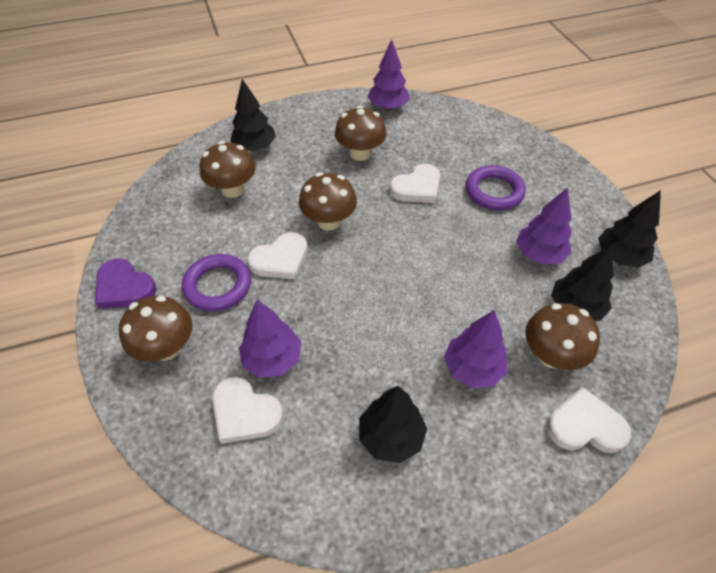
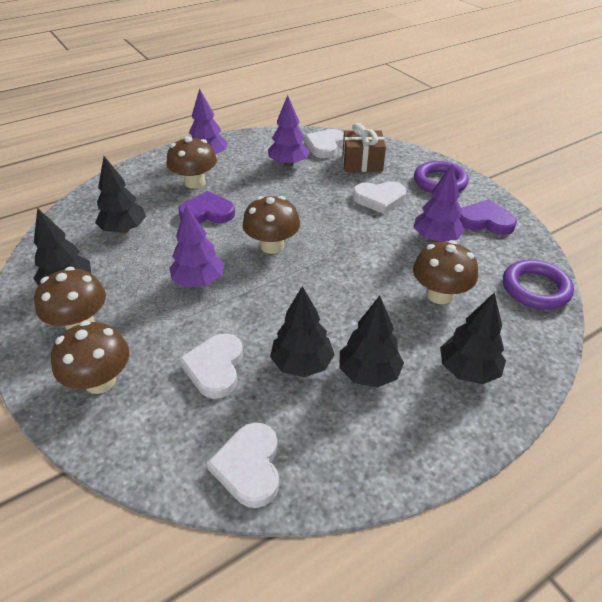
black tree: [230,79,276,151] [359,386,427,463] [551,244,614,321] [598,190,661,268] = 4 -> [33,208,91,285] [95,156,146,233] [270,286,335,377] [339,296,404,388] [440,292,506,384] = 5
brown gift: none = 0 -> [343,123,386,172] = 1
purple heart: [95,259,156,309] = 1 -> [178,191,235,223] [459,199,517,235] = 2

